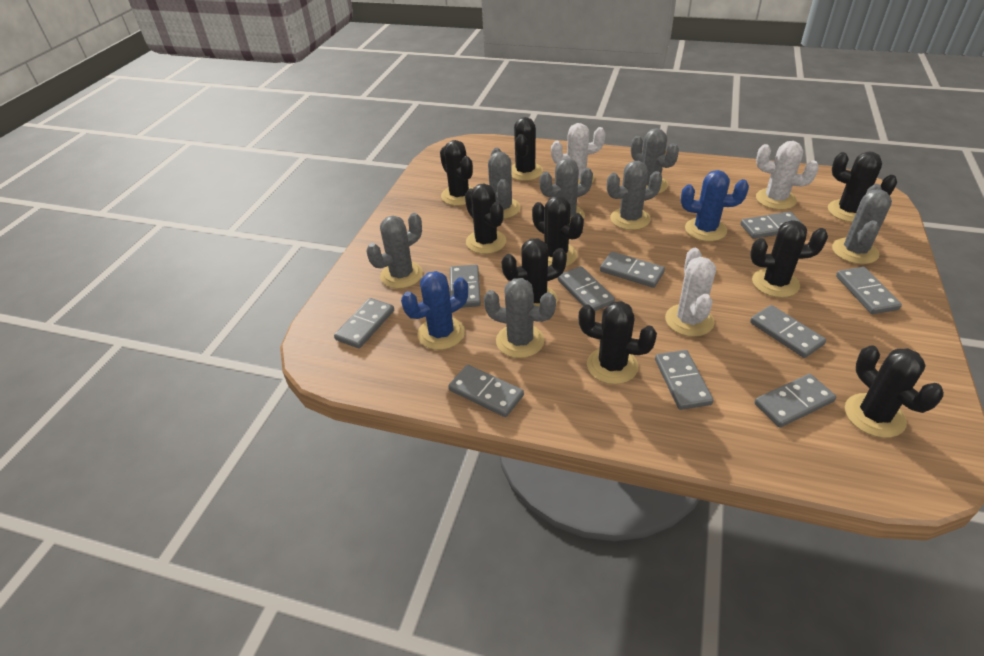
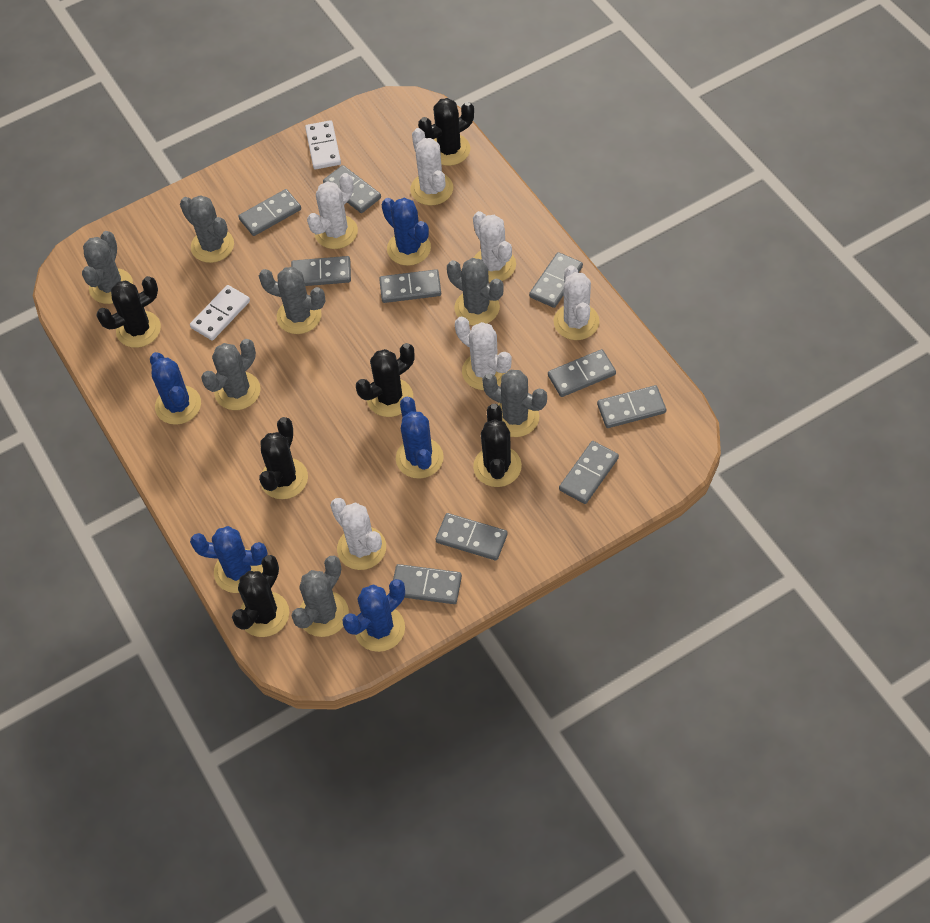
black cactus: [440,140,473,206] [465,183,506,254] [502,239,567,306] [511,117,543,181] [532,196,584,267] [578,301,657,384] [750,220,828,298] [828,152,897,222] [845,345,944,438] = 9 -> [96,276,161,348] [232,555,289,637] [259,417,308,499] [356,343,414,417] [418,98,474,166] [473,404,522,487] = 6
blue cactus: [401,271,468,350] [681,170,749,241] = 2 -> [150,352,201,425] [190,526,268,593] [343,579,405,652] [382,198,431,266] [396,397,444,479] = 5
white cactus: [551,123,606,184] [665,248,716,337] [756,141,819,210] = 3 -> [307,173,358,249] [330,498,386,570] [410,128,453,205] [455,316,512,390] [473,211,516,282] [554,265,599,340] = 6
white domino: none = 0 -> [190,285,250,341] [305,120,341,169] = 2

